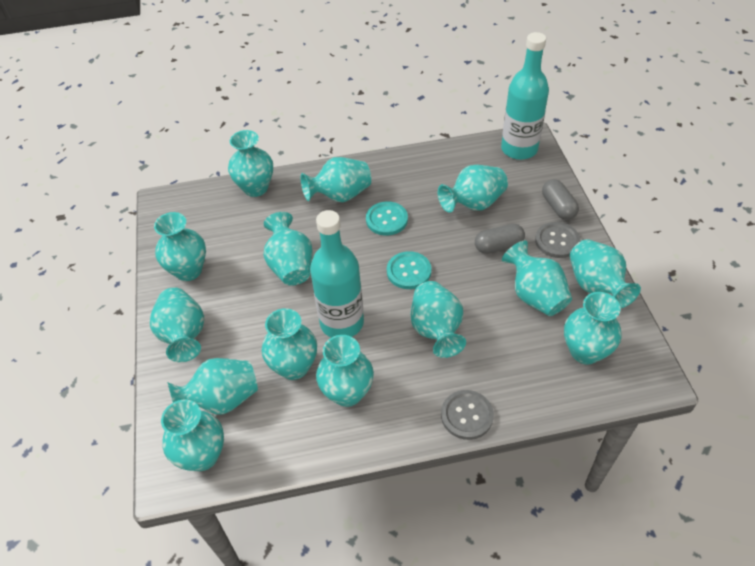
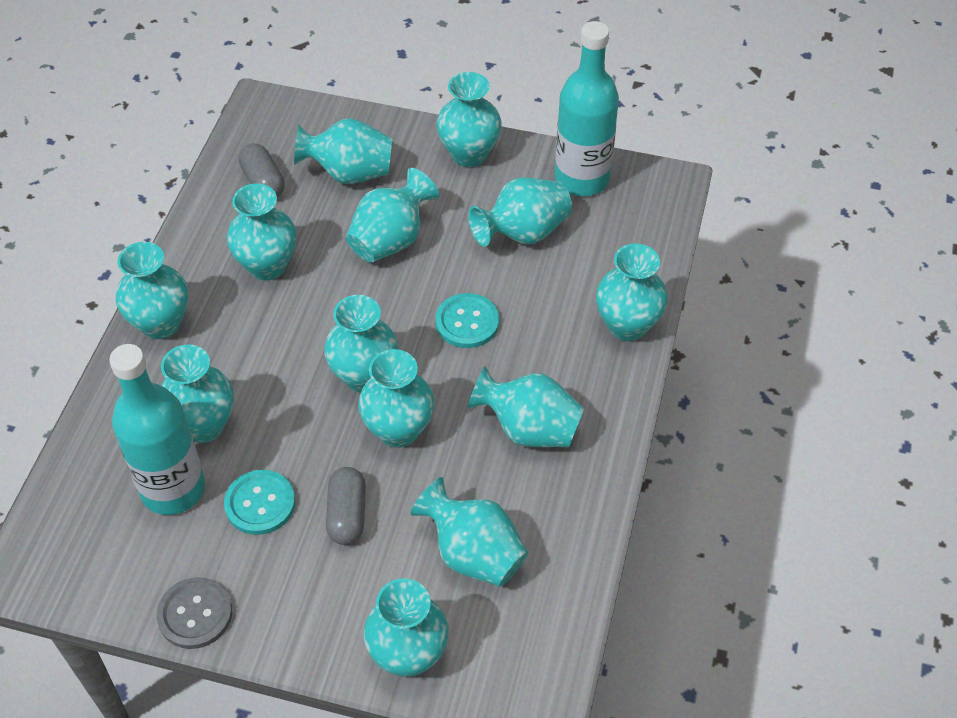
grey button: [441,390,494,440] [535,222,580,258] = 2 -> [157,577,232,649] = 1
turquoise vase: [150,288,204,362] [154,212,206,281] [161,400,224,471] [167,358,258,414] [228,130,273,197] [261,308,317,380] [263,212,313,286] [301,157,371,202] [316,335,374,407] [411,281,466,358] [438,165,508,213] [502,240,572,316] [564,292,622,364] [570,239,641,309] = 14 -> [116,242,188,339] [161,344,234,443] [227,184,297,280] [294,118,392,184] [324,295,398,393] [346,168,439,263] [358,349,434,448] [363,578,449,677] [410,477,528,587] [437,72,501,167] [468,366,585,447] [469,177,572,247] [596,244,668,341] = 13

